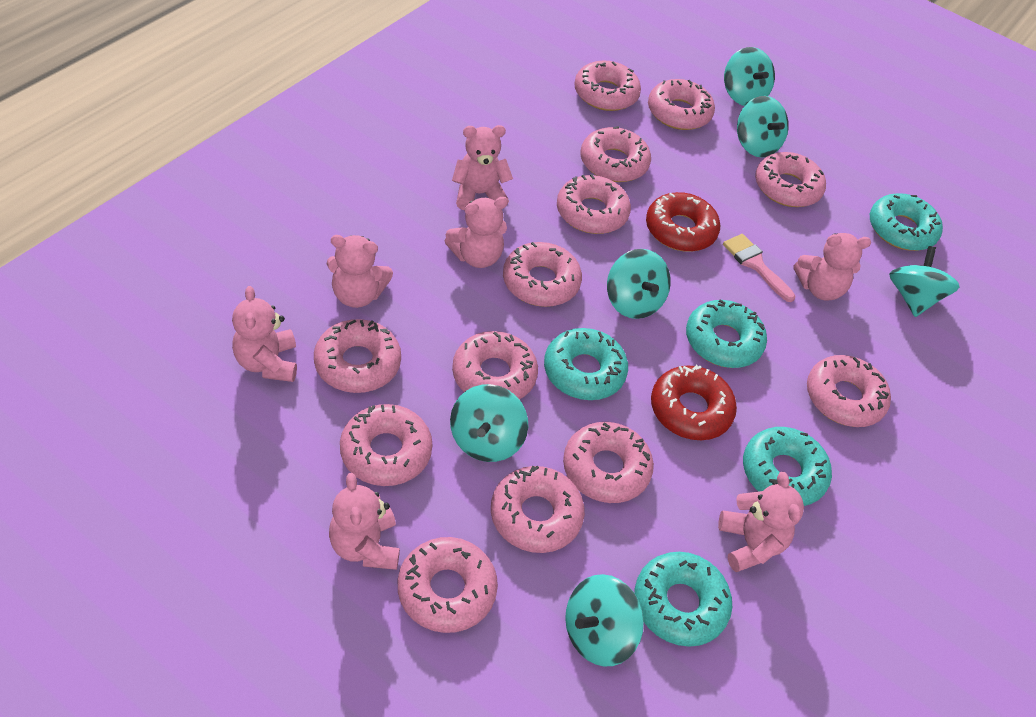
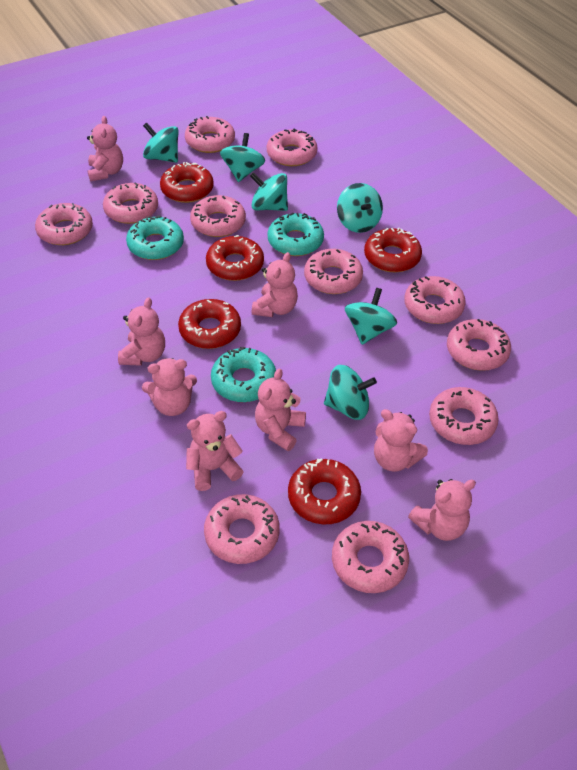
pink brush: [723,234,796,302] = 1 -> none = 0
pink donut: [314,319,401,393] [340,404,432,486] [398,537,498,633] [452,331,538,399] [491,466,585,553] [503,242,582,307] [557,174,631,234] [563,422,654,503] [574,60,641,111] [580,126,651,182] [648,79,715,130] [755,152,826,207] [807,355,891,427] = 13 -> [35,203,93,245] [103,182,158,224] [185,116,235,153] [190,195,246,237] [204,494,280,564] [267,128,317,166] [304,249,363,294] [332,521,409,593] [404,276,466,324] [429,387,499,445] [447,319,511,371] = 11
pink teddy bear: [232,286,297,382] [327,235,393,308] [329,473,400,570] [445,197,508,268] [452,125,513,210] [718,472,804,572] [793,233,871,301] = 7 -> [87,116,123,182] [118,297,165,366] [142,358,197,416] [186,411,244,491] [252,252,298,317] [255,369,306,451] [374,409,428,472] [408,479,476,541] = 8
red donut: [646,192,720,252] [651,365,737,440] = 2 -> [160,162,214,203] [178,299,241,349] [206,235,264,281] [288,458,361,524] [364,228,422,272] = 5
turquoise donut: [544,328,628,400] [635,552,732,647] [686,300,767,368] [743,427,832,506] [870,193,943,251] = 5 -> [126,215,184,260] [211,347,276,402] [268,213,324,256] = 3

